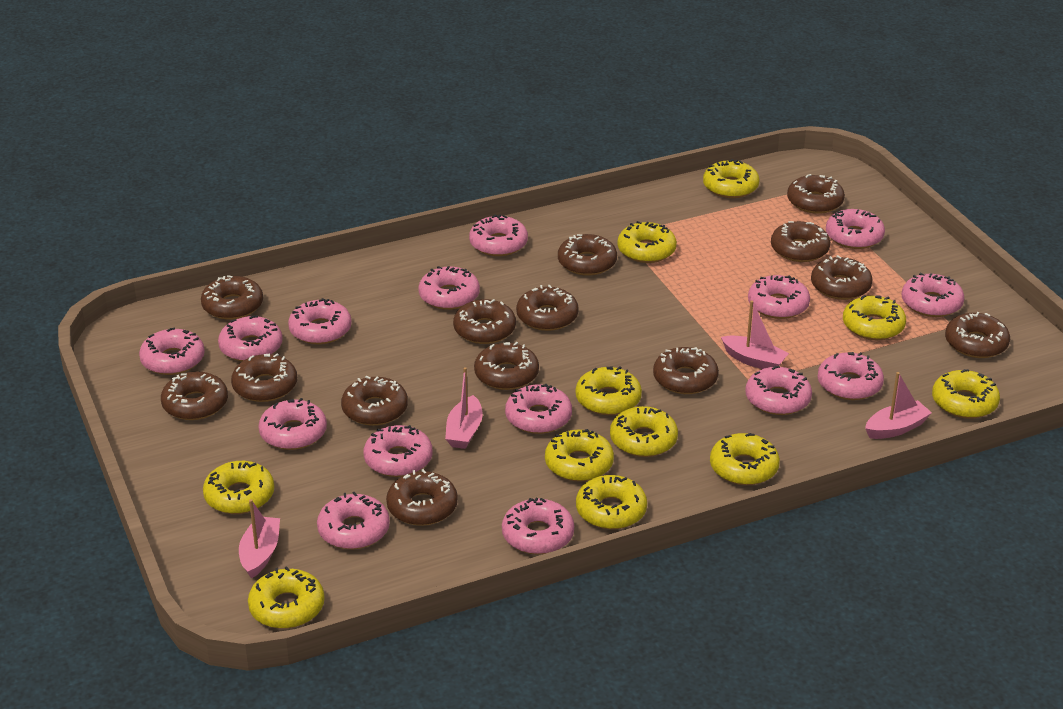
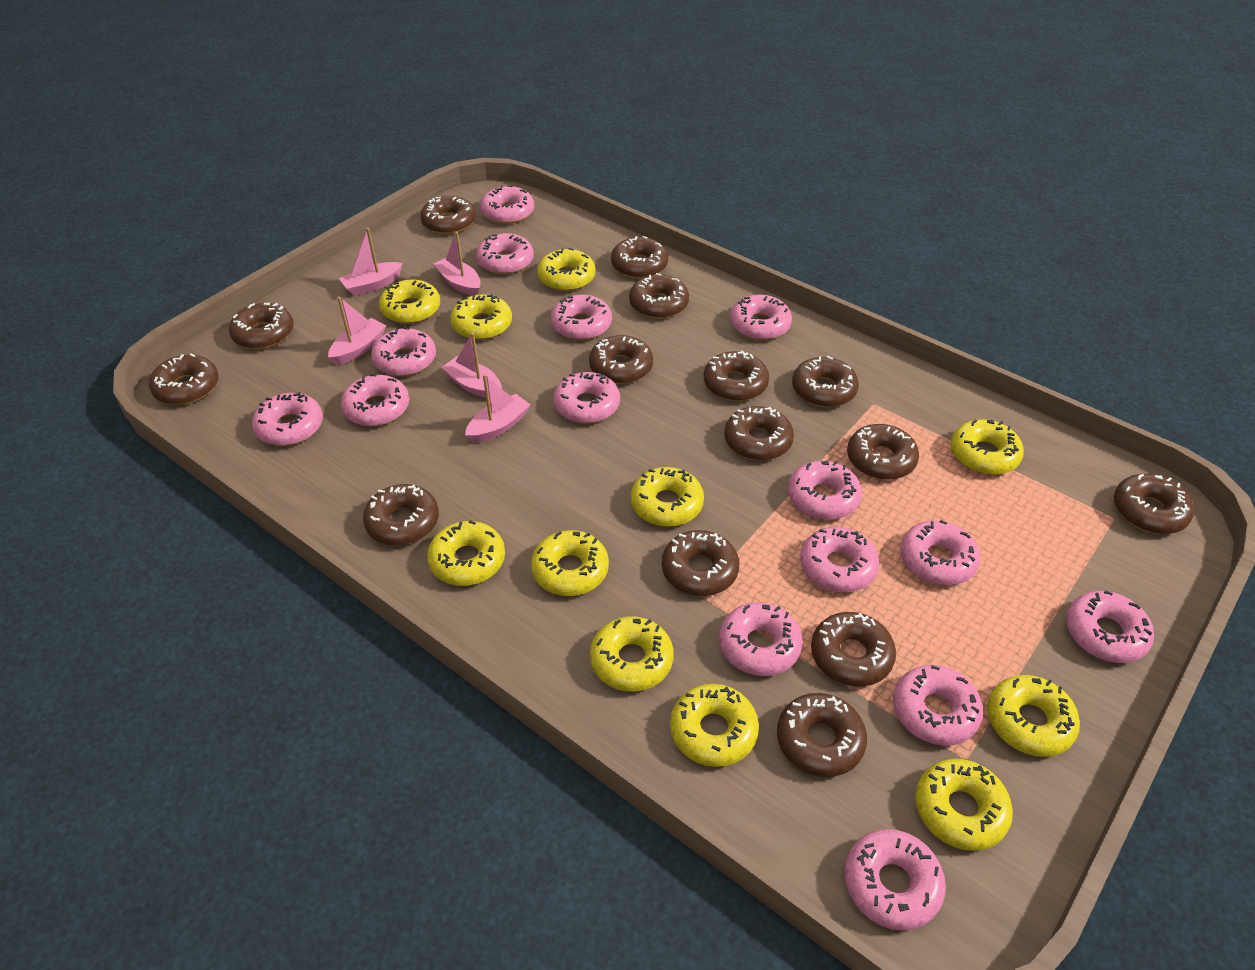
brown donut: [161,372,228,420] [201,275,263,320] [231,354,297,402] [341,375,408,426] [386,469,458,526] [453,299,516,344] [474,342,539,390] [516,285,579,331] [558,234,617,276] [653,347,719,394] [771,221,830,262] [787,174,845,214] [811,255,873,300] [945,312,1010,358] = 14 -> [149,354,219,405] [229,303,293,349] [363,484,439,545] [420,196,476,234] [589,335,653,384] [611,236,668,278] [629,273,689,319] [662,530,739,596] [704,351,769,401] [724,406,794,460] [777,693,867,777] [792,356,859,407] [811,612,896,687] [847,424,919,480] [1114,474,1194,534] = 15
pink boat: [239,499,280,579] [445,367,483,449] [721,301,789,369] [865,372,932,439] = 4 -> [328,297,386,365] [339,228,403,296] [434,232,481,296] [441,333,502,399] [465,374,531,443] = 5

